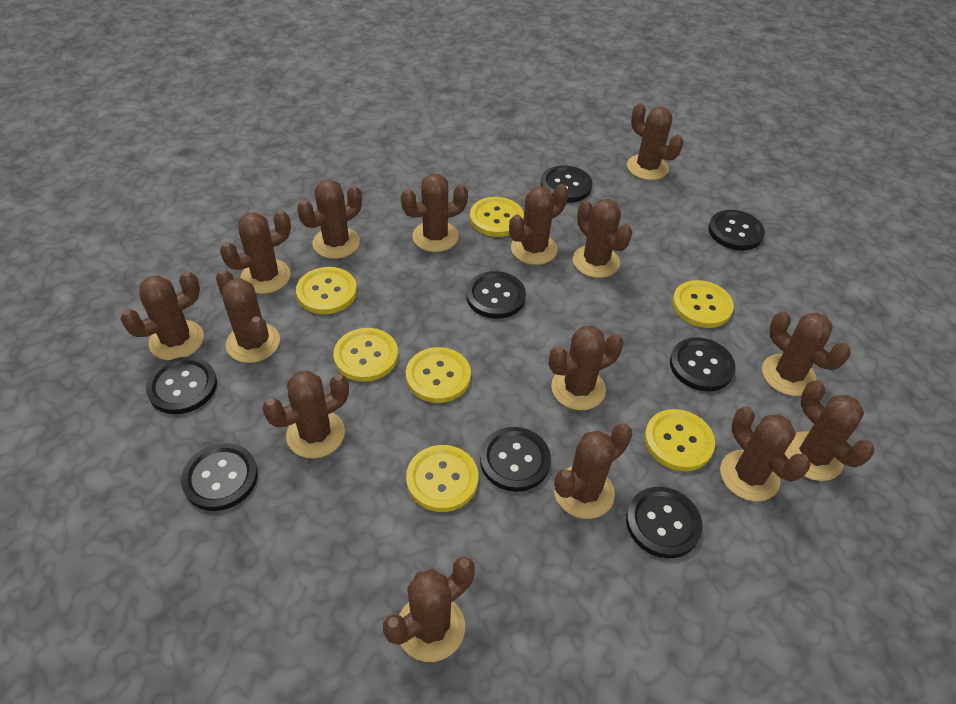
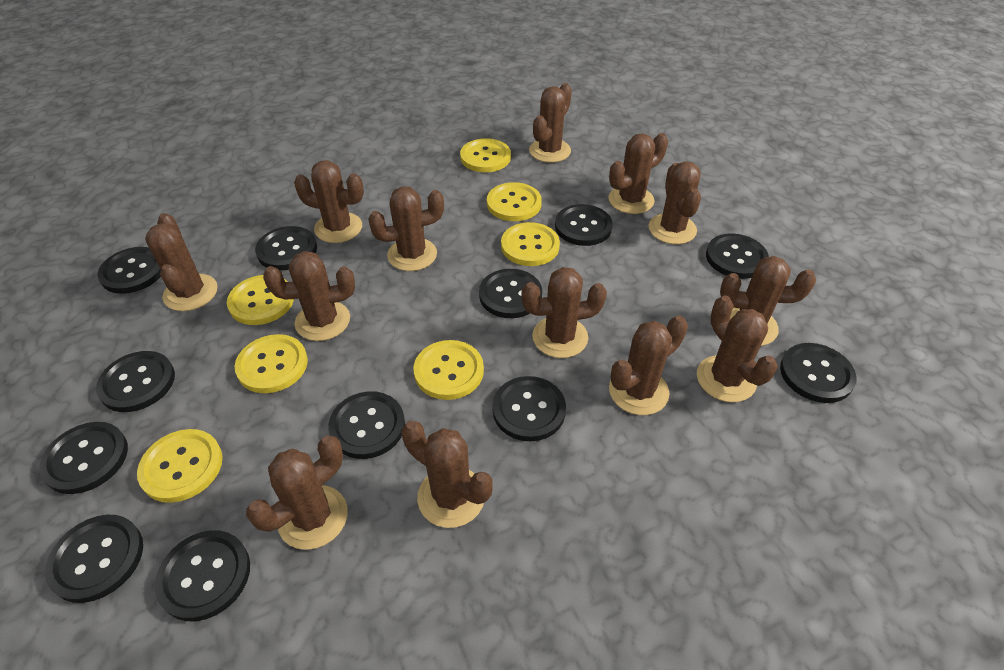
black button: [146,357,217,414] [181,443,258,511] [466,271,526,319] [480,427,551,492] [541,165,593,203] [626,487,703,558] [670,337,736,391] [708,210,765,250] = 8 -> [39,422,128,494] [45,515,143,603] [96,351,175,412] [97,247,161,294] [155,530,250,621] [255,226,317,270] [328,391,405,459] [479,269,542,318] [492,376,566,441] [555,204,613,246] [706,234,769,279] [780,343,857,403] = 12
brown cactus: [120,271,204,360] [216,269,280,363] [220,210,291,294] [262,370,349,458] [297,179,362,259] [383,557,475,662] [401,174,468,252] [509,184,568,265] [549,326,624,410] [554,423,633,519] [573,199,632,278] [627,103,683,180] [720,407,811,502] [762,311,851,396] [785,380,874,481] = 15 -> [145,213,218,311] [246,436,348,550] [263,251,355,341] [294,160,364,243] [368,186,444,271] [402,420,492,528] [522,267,607,358] [529,83,572,163] [608,133,668,214] [609,316,688,415] [649,161,701,244] [697,296,778,402] [720,256,816,346] = 13

